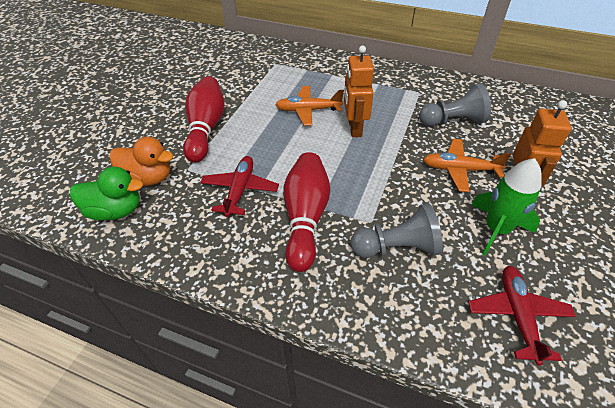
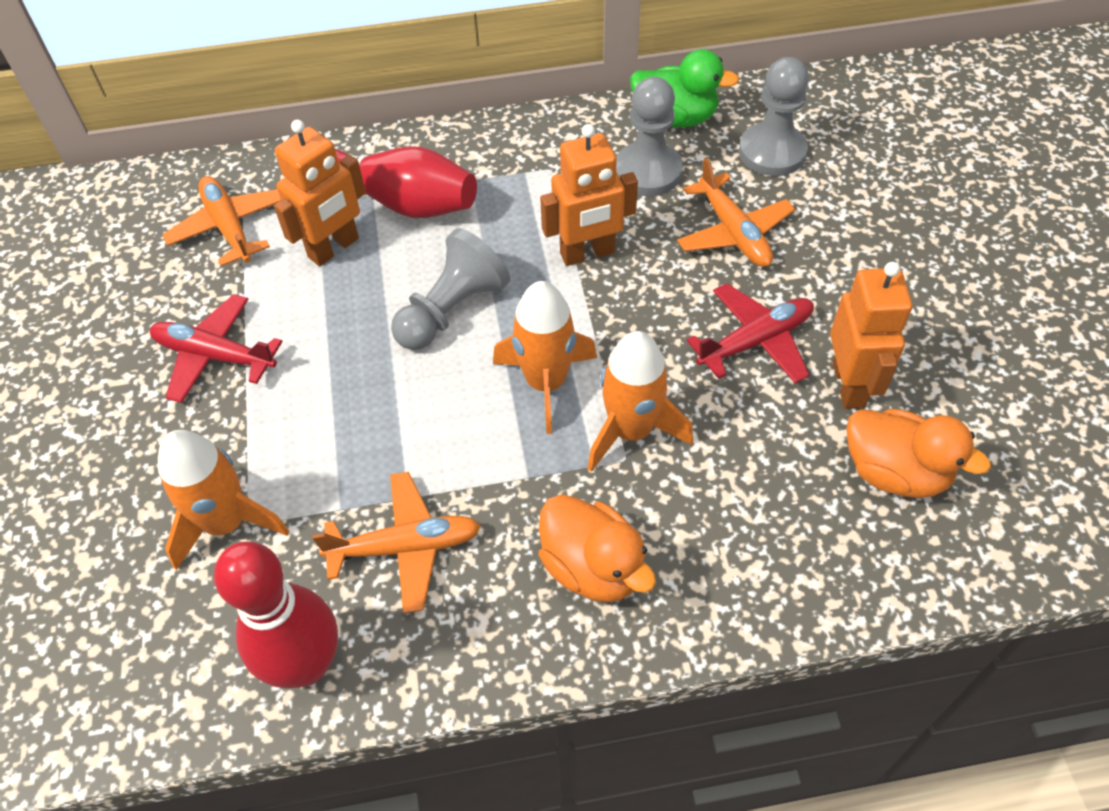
green rocket: [472,158,542,256] = 1 -> none = 0
grey pawn: [351,203,443,258] [419,83,491,126] = 2 -> [391,228,510,350] [616,77,683,196] [739,57,809,176] = 3
orange duck: [109,137,173,186] = 1 -> [539,494,656,602] [847,408,991,498] = 2
orange plane: [275,86,344,126] [423,139,511,192] = 2 -> [162,176,281,266] [312,472,481,613] [677,157,795,267] = 3
orange robot: [344,45,374,137] [513,100,572,186] = 2 -> [274,120,366,266] [540,124,638,266] [830,262,912,409] = 3
orange rocket: none = 0 -> [158,430,289,570] [493,281,597,434] [588,331,693,472] = 3

